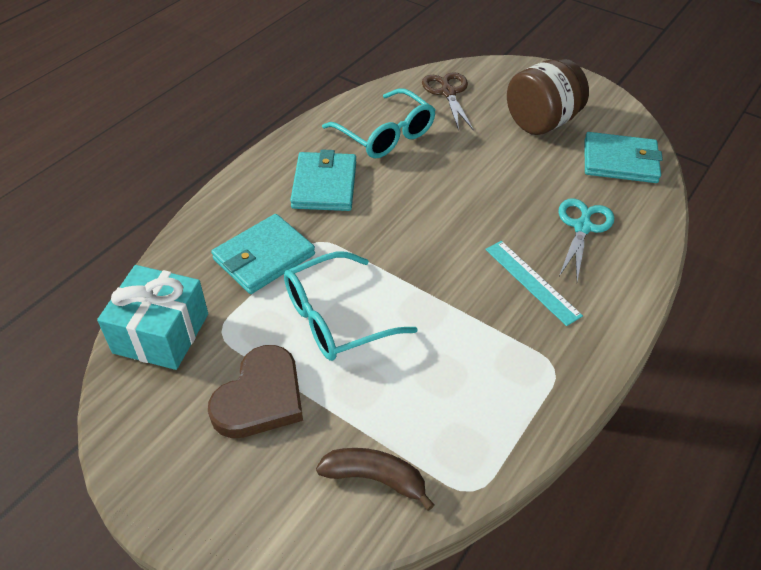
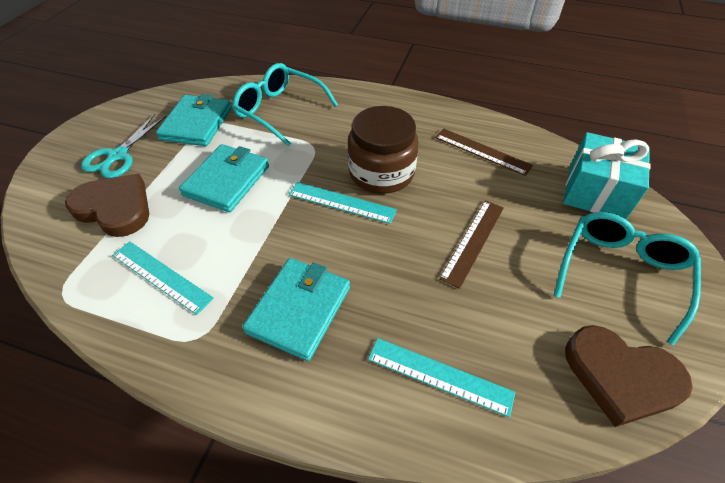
brown banana: [316,448,434,511] = 1 -> none = 0
brown heart: [208,345,303,438] = 1 -> [65,174,149,237] [565,325,693,427] = 2
brown ruler: none = 0 -> [435,128,533,176] [439,200,504,289] = 2
brown scissors: [422,72,474,131] = 1 -> none = 0
turquoise ruler: [485,241,583,326] = 1 -> [112,241,214,315] [289,182,397,224] [368,338,515,417] = 3

